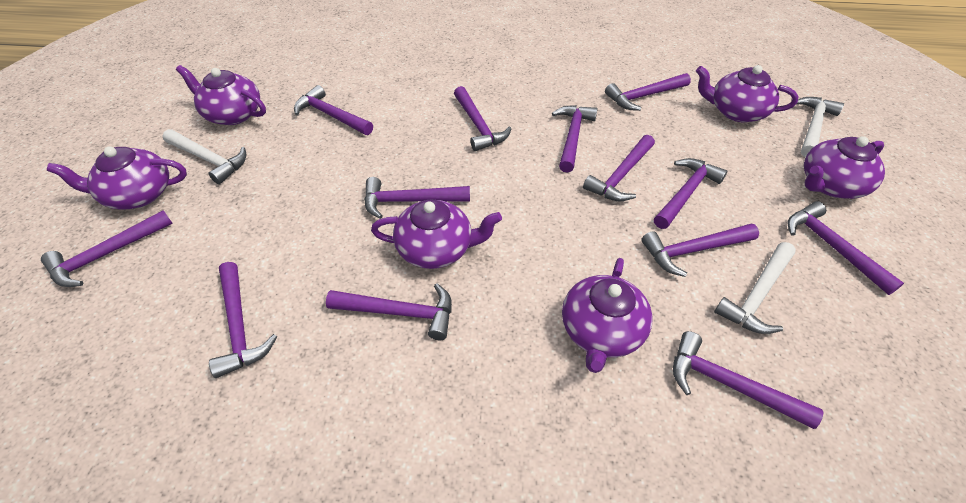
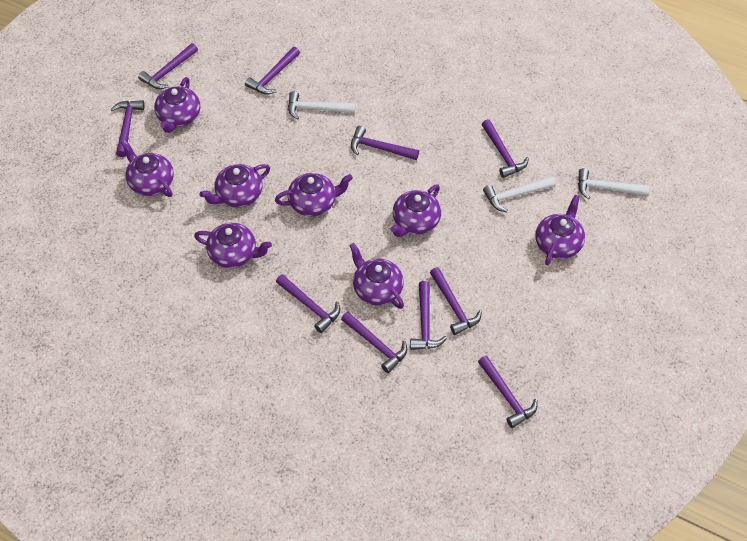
purple hammer: [41,210,173,287] [209,262,277,378] [294,85,373,135] [326,283,452,340] [364,177,470,219] [454,86,512,151] [552,105,598,173] [583,135,655,202] [605,73,691,111] [641,223,759,277] [654,158,727,229] [673,331,824,429] [788,201,904,295] = 13 -> [110,100,145,157] [138,43,198,89] [245,47,300,95] [276,274,340,333] [341,312,407,373] [351,126,419,160] [410,281,447,350] [430,267,482,335] [478,356,538,428] [481,119,529,178] = 10
purple teapot: [47,146,187,210] [176,65,266,125] [371,199,502,269] [562,258,653,373] [696,65,798,122] [804,136,885,199] = 6 -> [121,139,174,197] [154,77,200,133] [194,223,272,268] [200,164,270,207] [275,173,353,216] [349,243,404,309] [390,184,441,237] [535,195,585,265] = 8

